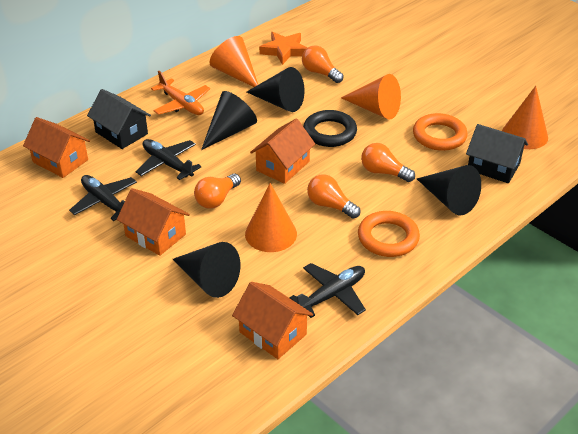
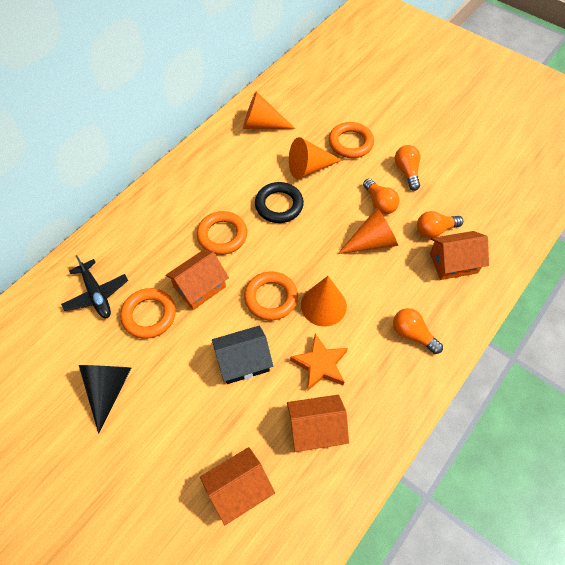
black cone: [173,242,240,298] [201,91,257,150] [247,67,305,112] [417,165,481,215] = 4 -> [79,365,131,434] = 1
black house: [87,89,151,149] [466,124,528,183] = 2 -> [212,326,273,384] = 1
black plane: [69,175,137,221] [135,139,202,180] [289,263,366,318] = 3 -> [61,255,128,318] = 1
orange plane: [151,71,210,115] = 1 -> none = 0
orange ring: [358,211,420,257] [413,113,468,151] = 2 -> [120,288,176,339] [197,211,247,255] [244,272,298,320] [329,122,374,158] = 4

